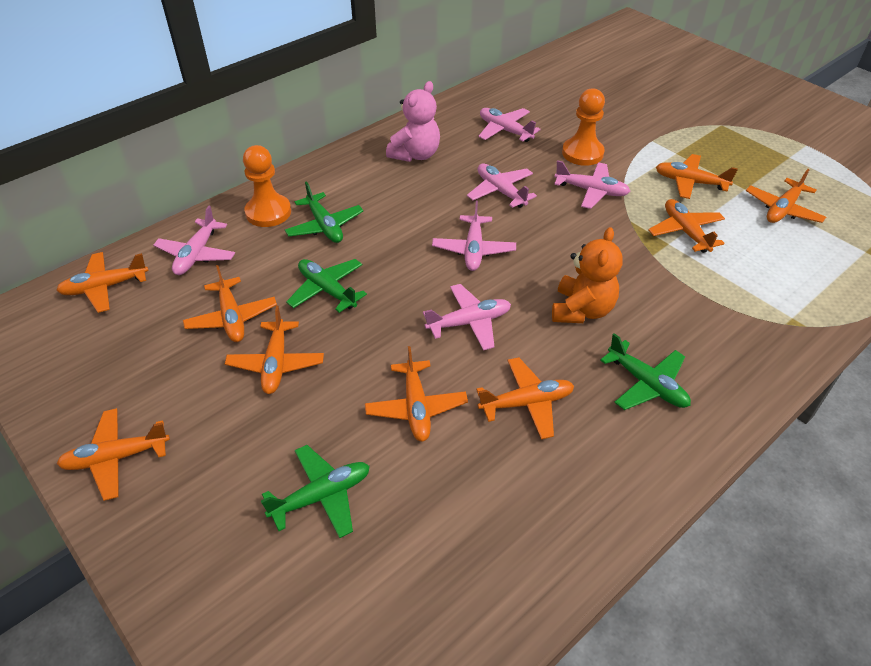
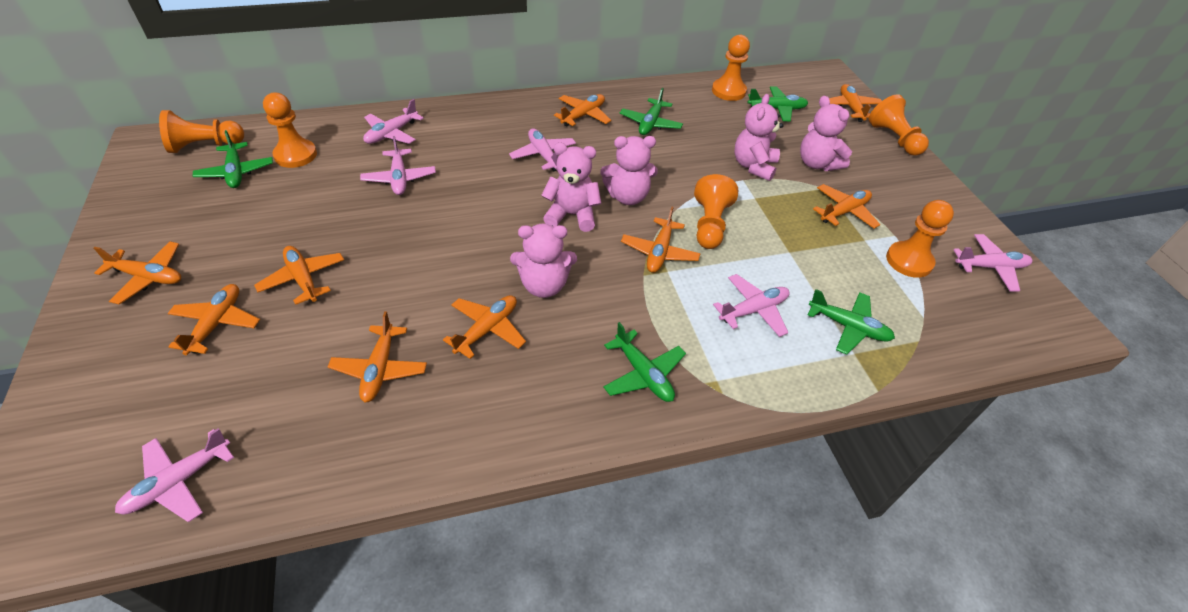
green plane: [261,445,370,538] [285,181,363,243] [286,259,367,313] [600,333,691,410] = 4 -> [193,130,273,188] [603,322,686,402] [620,88,683,135] [748,86,808,121] [808,289,895,355] = 5
orange pawn: [243,145,291,227] [562,88,605,166] = 2 -> [159,110,244,153] [263,93,317,168] [694,174,738,249] [712,35,750,101] [869,94,929,156] [886,200,954,278] = 6
orange teddy bear: [552,227,623,323] = 1 -> none = 0
pink teddy bear: [386,81,440,162] = 1 -> [510,224,577,298] [541,142,601,232] [601,136,658,205] [734,94,784,181] [800,96,852,171] = 5

